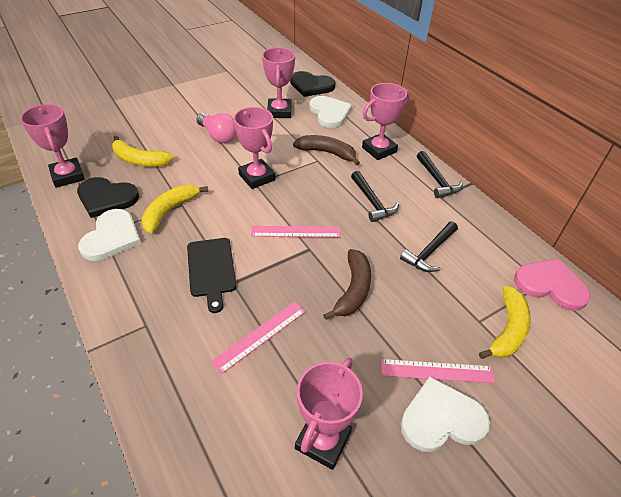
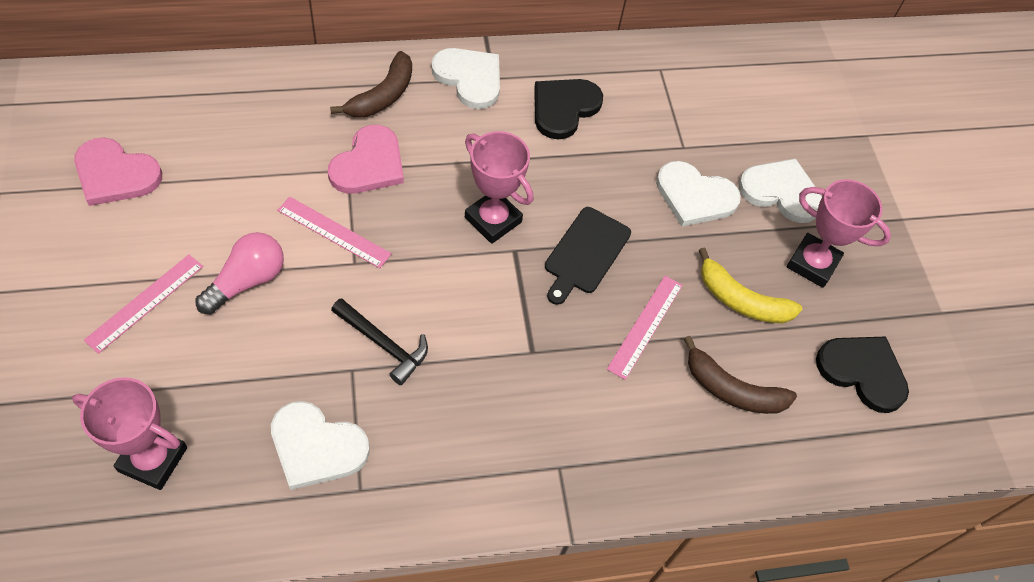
black hammer: [351,171,399,222] [400,221,458,272] [417,151,463,198] = 3 -> [331,298,428,385] = 1
pink heart: [514,258,591,311] = 1 -> [74,138,162,206] [328,125,404,194] = 2
pink trophy: [20,104,85,188] [233,107,275,189] [262,47,295,118] [295,358,363,470] [362,83,410,160] = 5 -> [72,377,187,490] [465,131,533,244] [787,179,891,288] = 3
white heart: [78,209,141,261] [309,96,352,128] [401,377,490,452] = 3 -> [271,401,370,490] [431,48,500,109] [656,161,741,227] [738,158,822,223] = 4
yellow banana: [112,135,174,167] [142,185,209,234] [479,286,531,359] = 3 -> [698,247,802,323] = 1

